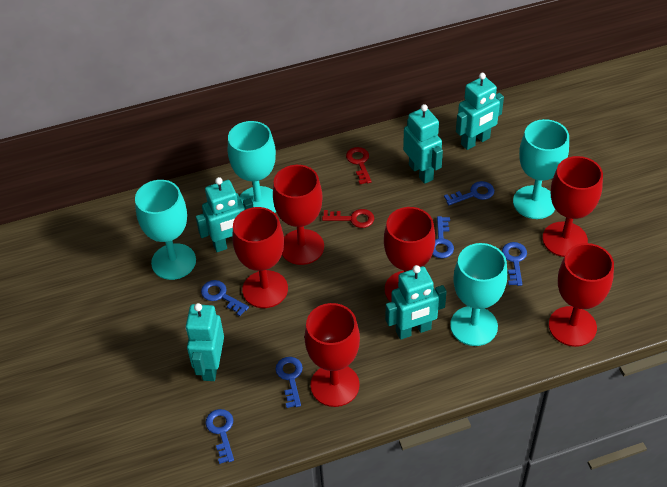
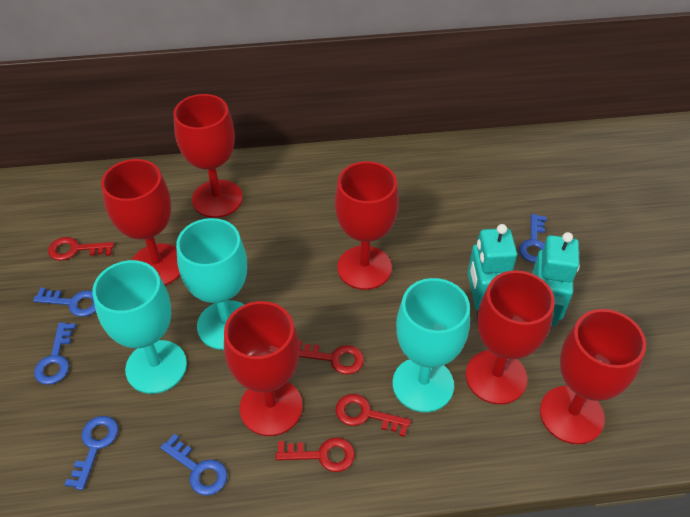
blue key: [201,280,249,316] [205,409,234,464] [276,357,303,408] [432,216,454,258] [444,181,494,205] [502,242,527,286] = 6 -> [33,288,96,317] [34,323,76,385] [64,416,118,490] [160,434,227,496] [519,214,547,263] = 5
red key: [322,209,374,228] [346,147,372,184] = 2 -> [48,237,114,261] [276,438,355,472] [299,341,364,375] [336,394,411,437] = 4
turquoise goblet: [135,180,196,280] [228,121,276,213] [450,243,507,346] [513,119,569,219] = 4 -> [92,260,187,394] [176,218,247,350] [393,278,470,412] = 3
turquoise robot: [185,303,224,381] [196,177,253,252] [386,265,447,340] [403,104,443,184] [456,73,504,150] = 5 -> [468,224,517,319] [532,232,580,326] = 2

